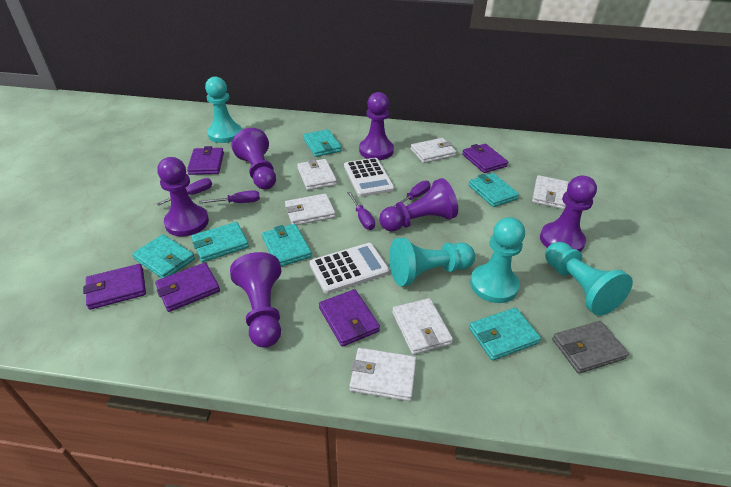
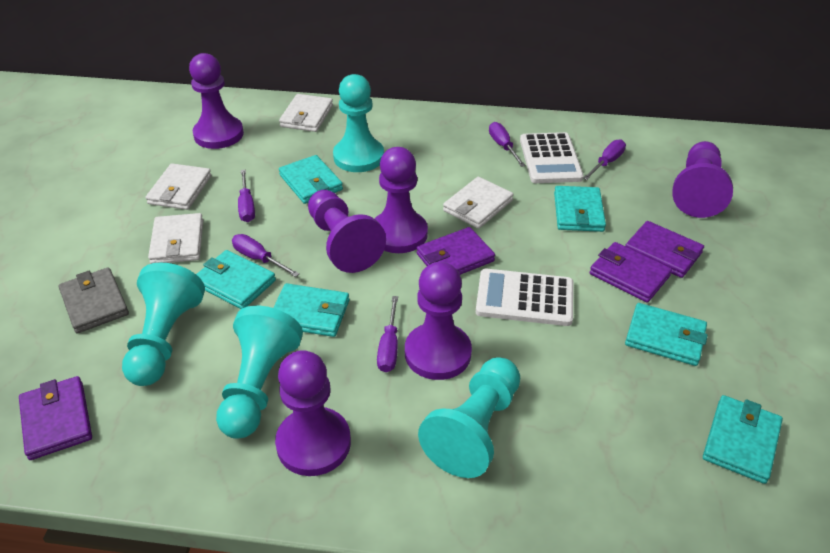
purple screwdriver: [156,178,212,206] [199,190,260,204] [347,192,375,230] [393,181,431,207] = 4 -> [232,234,300,277] [238,170,255,222] [377,296,398,372] [489,122,526,167] [583,139,626,180] = 5
purple wallet: [83,264,146,310] [155,263,220,312] [187,146,224,175] [319,289,380,347] [462,144,508,173] = 5 -> [19,376,92,460] [417,227,495,275] [590,242,672,303] [625,221,704,278] = 4
white wallet: [285,193,336,225] [297,159,337,190] [350,348,417,401] [392,298,453,355] [410,138,456,163] [532,175,569,209] = 6 -> [146,163,211,210] [148,213,203,264] [279,94,333,132] [443,177,513,229] = 4

